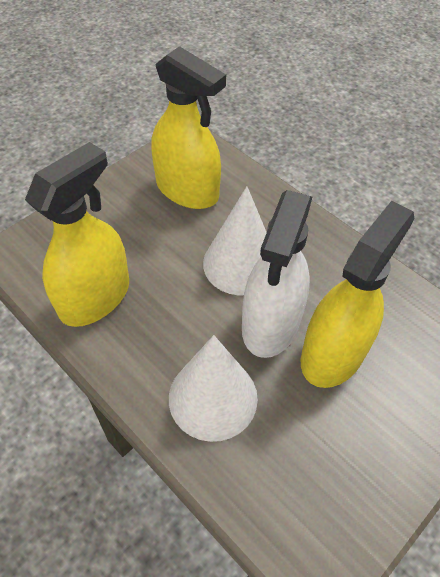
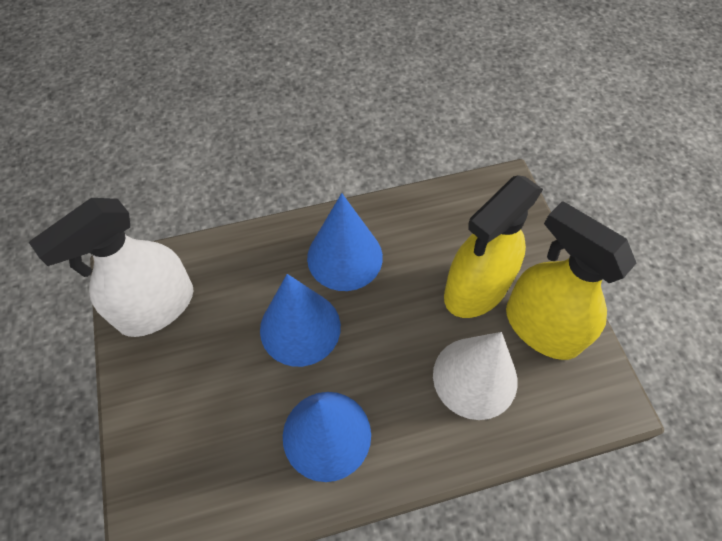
blue cone: none = 0 -> [260,274,341,367] [283,392,371,482] [307,193,383,291] = 3
white cone: [169,335,258,442] [203,186,267,296] = 2 -> [433,332,517,420] = 1
yellow spray bottle: [25,142,129,327] [151,46,226,209] [301,201,414,388] = 3 -> [444,175,543,318] [506,201,636,360] = 2

